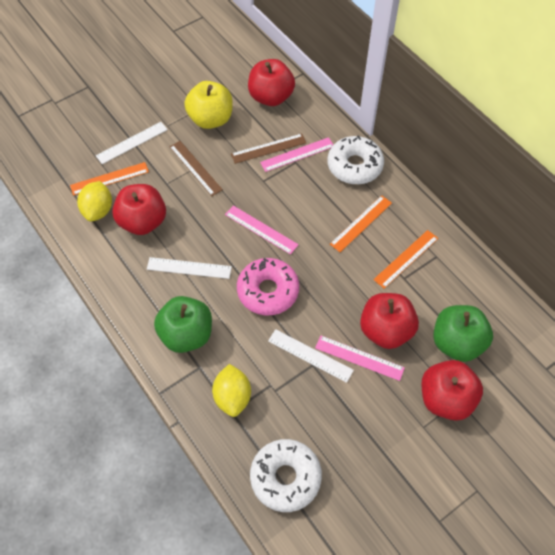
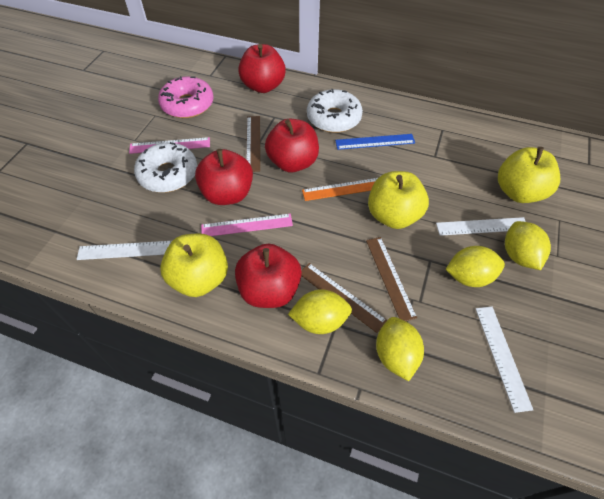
blue ruler: none = 0 -> [335,134,415,150] = 1
brown ruler: [169,141,223,196] [231,133,306,164] = 2 -> [246,116,260,172] [301,263,387,333] [366,237,417,321] = 3
green apple: [154,296,212,353] [433,305,493,362] = 2 -> none = 0
orange ruler: [70,162,149,196] [330,195,392,252] [373,230,438,288] = 3 -> [302,178,378,201] = 1
pink ruler: [225,205,299,255] [260,137,333,172] [315,336,405,381] = 3 -> [129,137,210,154] [201,214,293,236] = 2
yellow apple: [185,81,232,129] = 1 -> [160,233,228,297] [368,171,429,229] [498,147,560,203] = 3
yellow lemon: [77,181,112,222] [212,364,251,417] = 2 -> [288,289,352,334] [376,317,424,381] [445,246,505,287] [505,221,551,270] = 4

